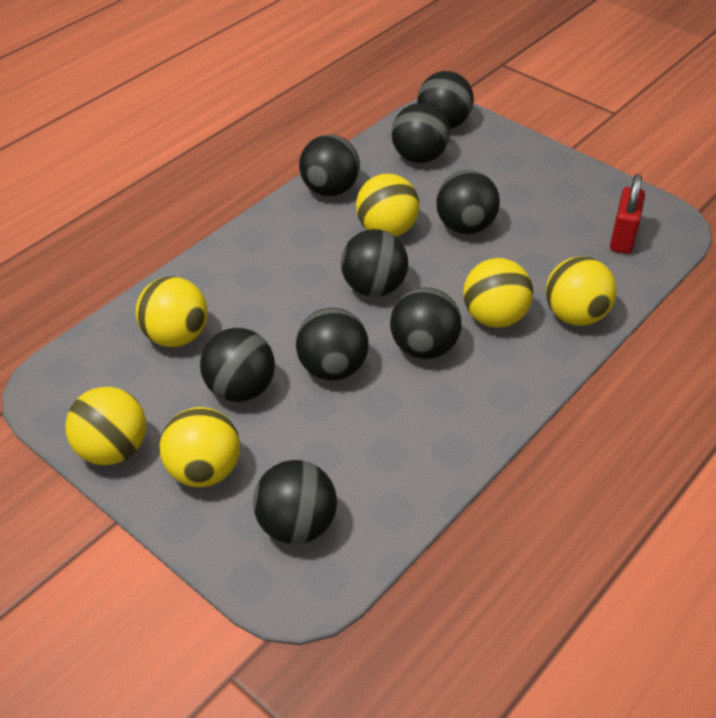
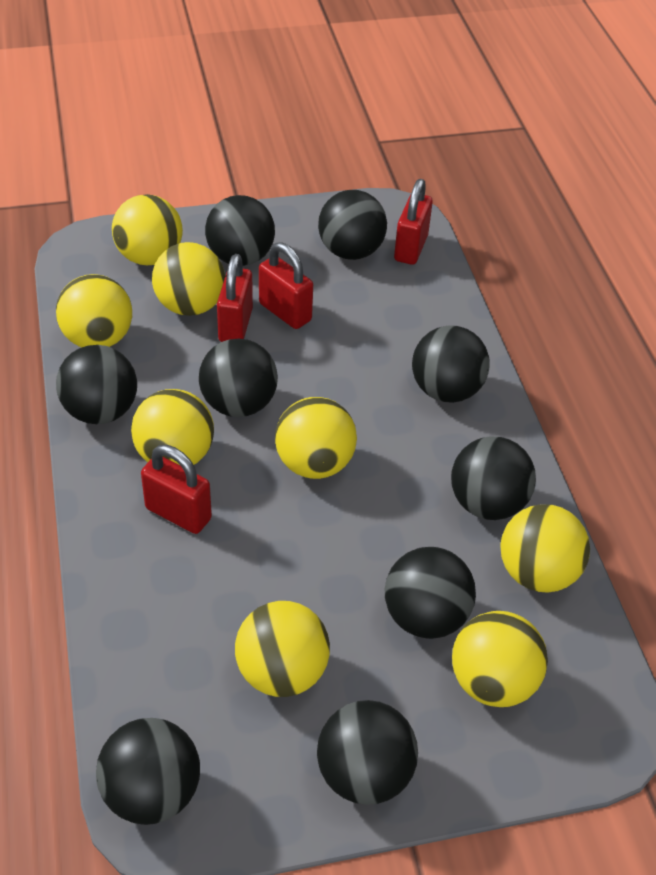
red padlock: [610,174,645,254] = 1 -> [141,445,212,534] [217,254,253,342] [259,242,313,329] [394,179,433,265] = 4
yellow ball: [65,387,146,465] [136,276,208,347] [159,407,240,487] [356,174,419,236] [463,258,533,328] [546,256,617,326] = 6 -> [56,274,132,348] [112,194,183,265] [131,389,214,465] [152,242,225,316] [235,601,330,697] [275,397,357,479] [452,611,548,707] [500,504,590,593] = 8

